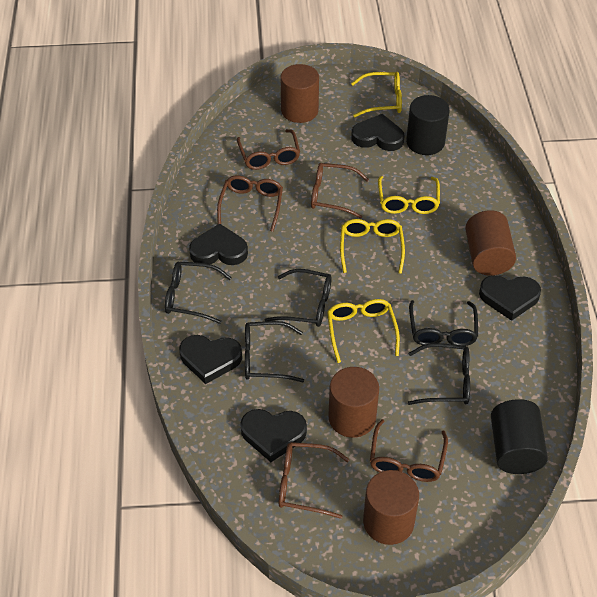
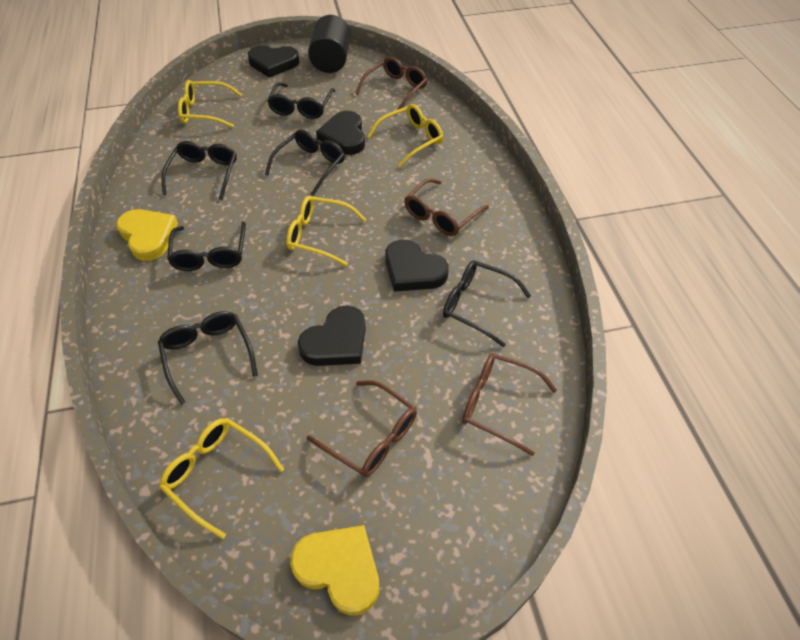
black cylinder: [406,95,450,155] [491,399,548,474] = 2 -> [308,15,351,73] = 1
black glasses: [165,261,231,324] [245,321,304,382] [265,269,332,327] [408,343,470,405] [409,300,478,346] = 5 -> [158,311,258,405] [161,141,237,200] [167,221,246,271] [265,130,345,196] [267,82,335,119] [443,260,531,347] = 6
black heart: [179,335,242,384] [189,224,248,265] [240,409,307,462] [351,114,404,151] [479,275,541,321] = 5 -> [248,45,300,78] [298,305,366,366] [316,111,365,155] [385,240,449,292] = 4
brown cylinder: [281,64,319,123] [328,367,379,438] [363,470,419,545] [465,210,516,276] = 4 -> none = 0
brown glasses: [217,176,283,232] [237,129,300,170] [279,442,350,519] [311,163,369,219] [370,419,448,482] = 5 -> [307,380,417,477] [356,57,427,110] [404,178,489,236] [462,353,557,456] = 4
yellow heart: none = 0 -> [116,209,178,261] [290,525,379,616] = 2

